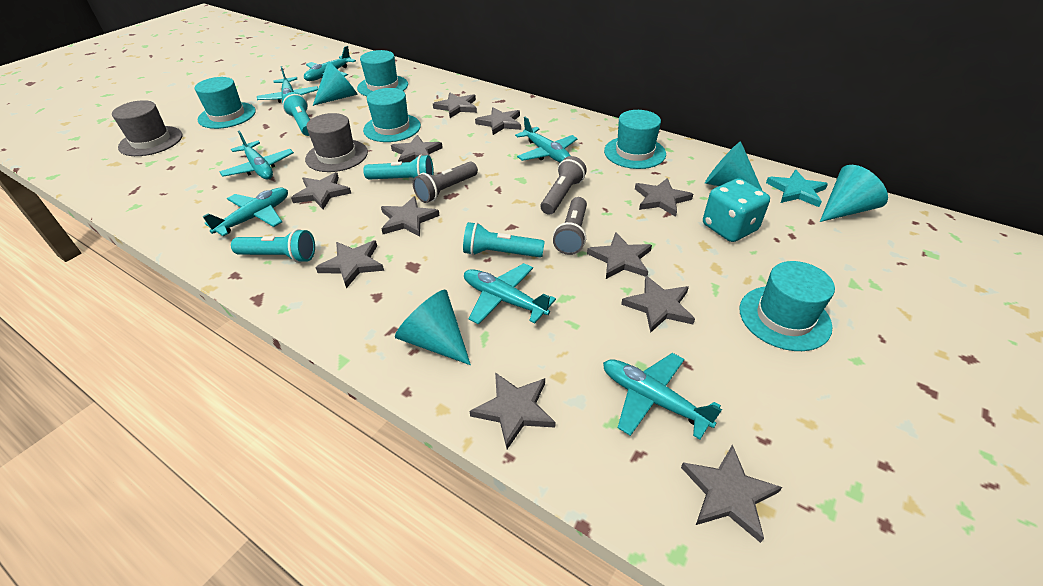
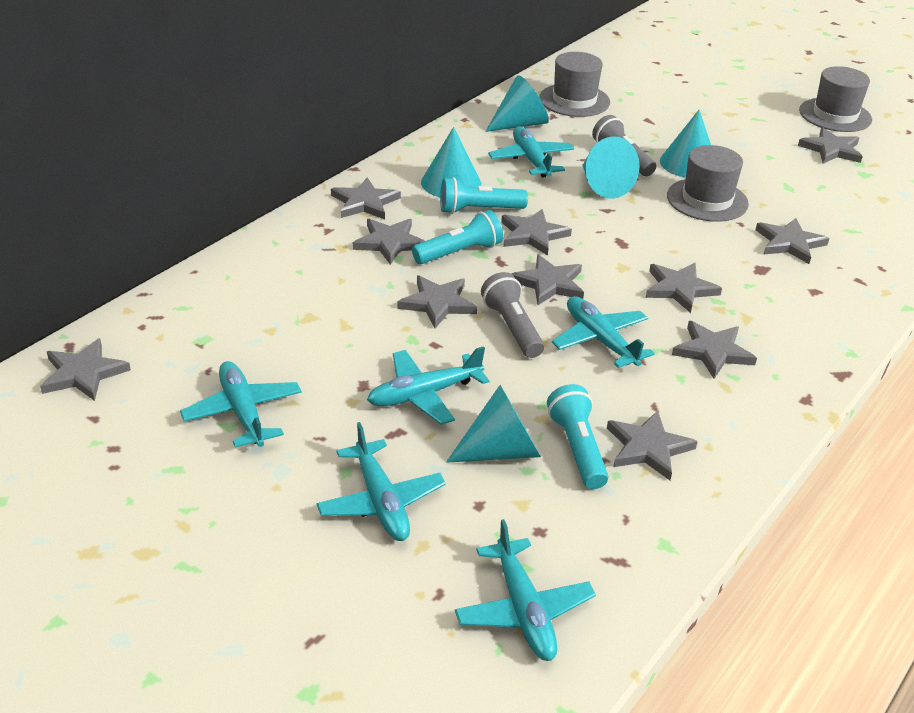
grey flashlight: [413,162,478,203] [541,156,587,215] [553,197,587,255] = 3 -> [481,272,544,358] [592,115,656,176] = 2
grey hat: [112,100,182,156] [305,113,368,172] = 2 -> [539,52,610,117] [667,145,749,222] [799,66,872,132] = 3
turquoise cone: [313,61,358,106] [395,290,471,365] [705,141,762,190] [820,165,888,222] = 4 -> [421,127,481,197] [446,385,541,463] [485,75,549,132] [582,136,639,199] [660,110,711,178] = 5
turquoise dice: [703,178,770,242] = 1 -> none = 0
turquoise flashlight: [231,229,315,263] [282,92,310,136] [363,155,434,180] [463,222,545,257] = 4 -> [412,210,503,264] [440,177,528,214] [547,384,608,489] = 3
turquoise hat: [195,77,256,129] [357,50,408,96] [363,88,421,142] [604,110,666,169] [740,261,835,351] = 5 -> none = 0
turquoise plane: [202,188,288,237] [220,131,294,179] [257,66,318,103] [304,46,356,81] [464,263,556,325] [515,117,578,162] [603,353,722,440] = 7 -> [180,361,302,447] [316,422,446,541] [367,346,489,425] [455,519,596,661] [488,126,574,178] [552,296,655,368] = 6
turquoise star: [766,170,828,207] = 1 -> none = 0

